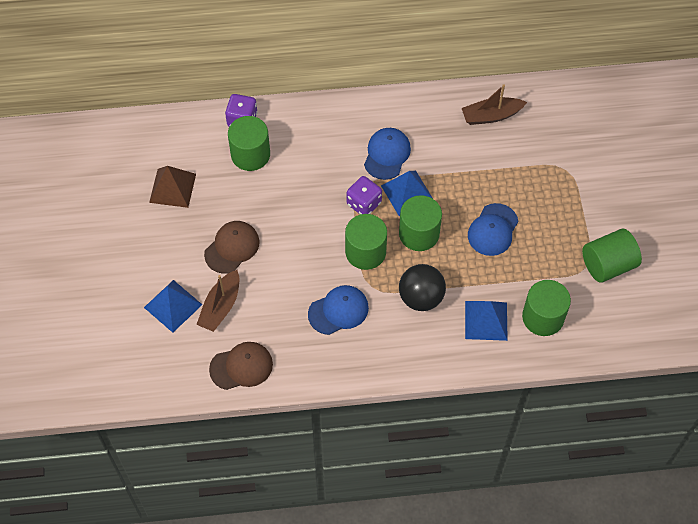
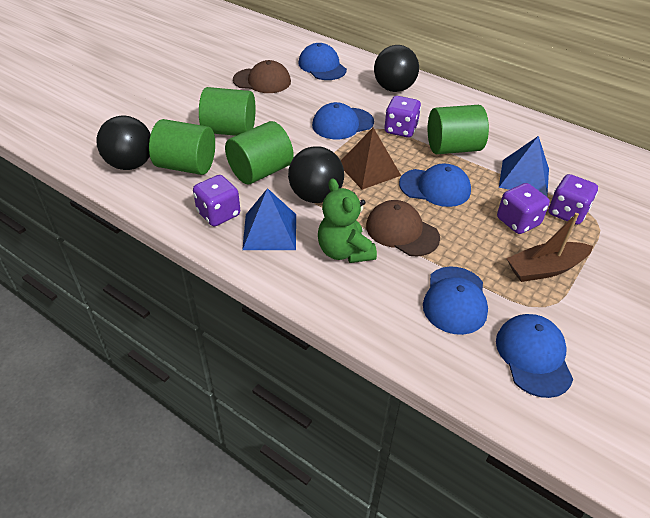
black ball: [399,264,446,311] = 1 -> [97,116,151,170] [288,146,344,203] [374,45,419,92] = 3
blue cap: [308,285,369,335] [364,128,411,180] [468,203,518,256] = 3 -> [298,43,347,80] [312,102,374,139] [399,163,471,207] [423,266,488,335] [496,314,573,398] = 5
blue pyramid: [144,280,202,333] [381,171,433,216] [465,301,508,341] = 3 -> [242,188,296,250] [499,136,549,196] = 2
brown boat: [196,270,239,332] [462,84,527,125] = 2 -> [506,213,593,282] = 1
green cylinder: [228,116,270,171] [345,214,387,270] [399,195,442,251] [522,280,571,336] [582,229,642,283] = 5 -> [149,119,215,175] [199,87,255,136] [225,121,294,184] [428,105,489,154] = 4
green teddy bear: none = 0 -> [318,178,377,263] = 1
purple dice: [225,94,258,127] [347,176,382,214] = 2 -> [193,175,240,226] [384,96,421,137] [497,183,550,234] [548,174,598,225] = 4

